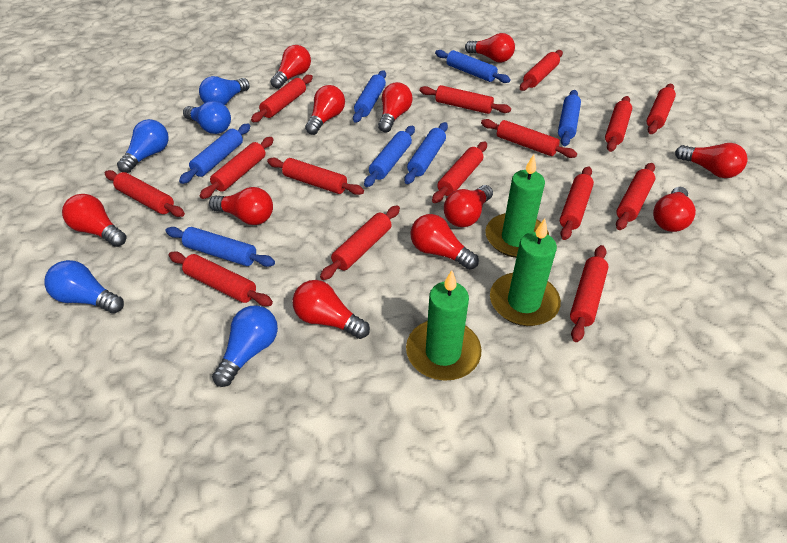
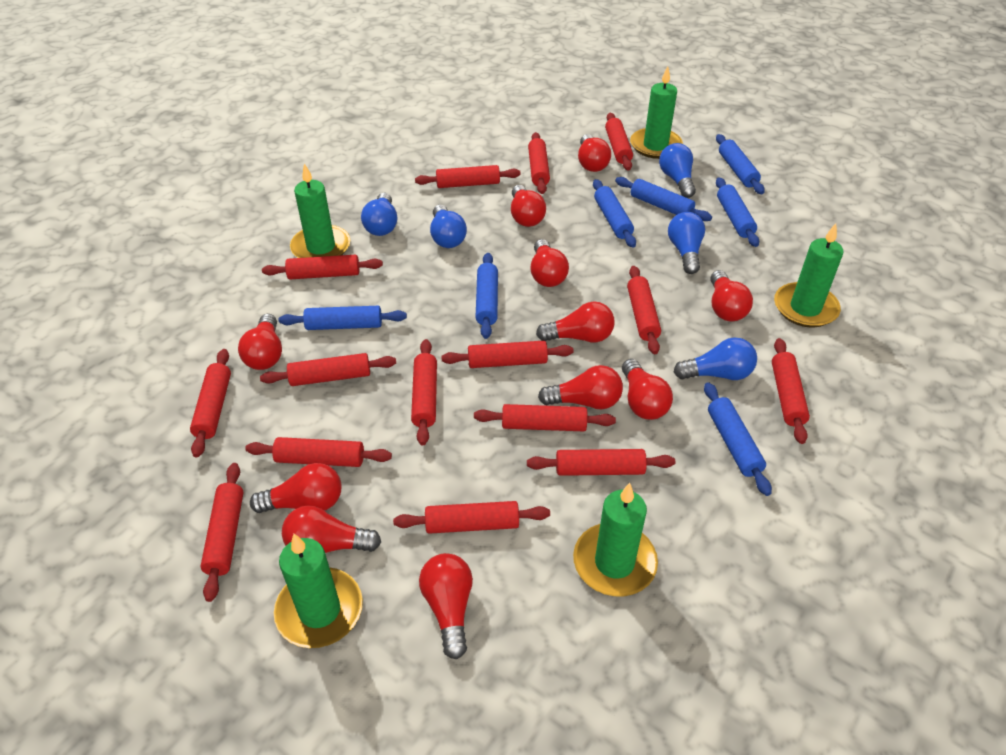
green candle: [406,270,482,381] [485,155,549,258] [490,218,561,326] = 3 -> [274,534,363,648] [290,163,350,258] [573,483,658,596] [630,66,683,159] [774,223,843,327] = 5

